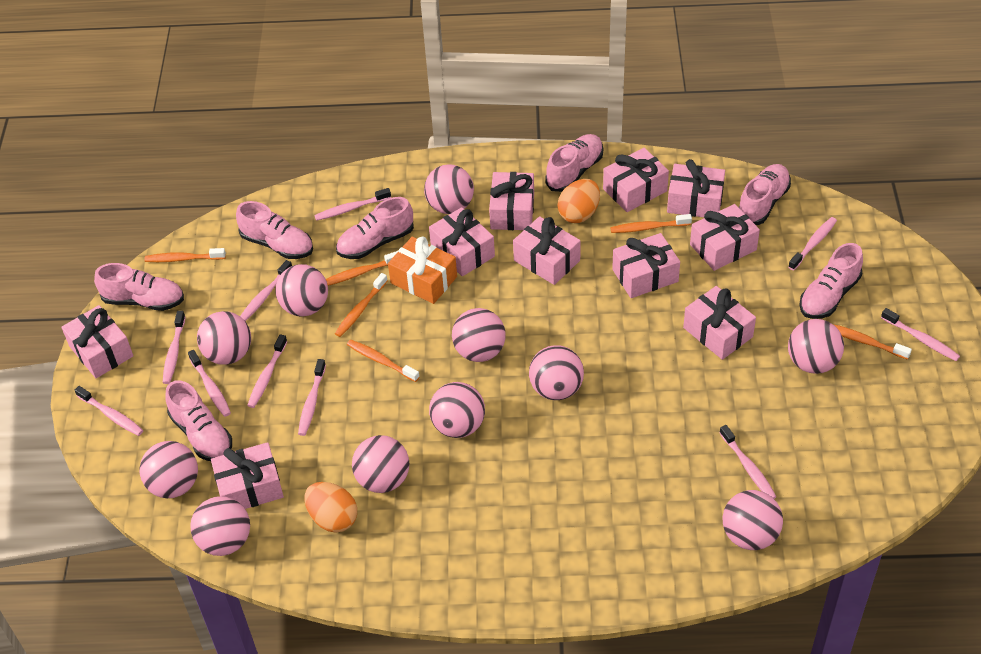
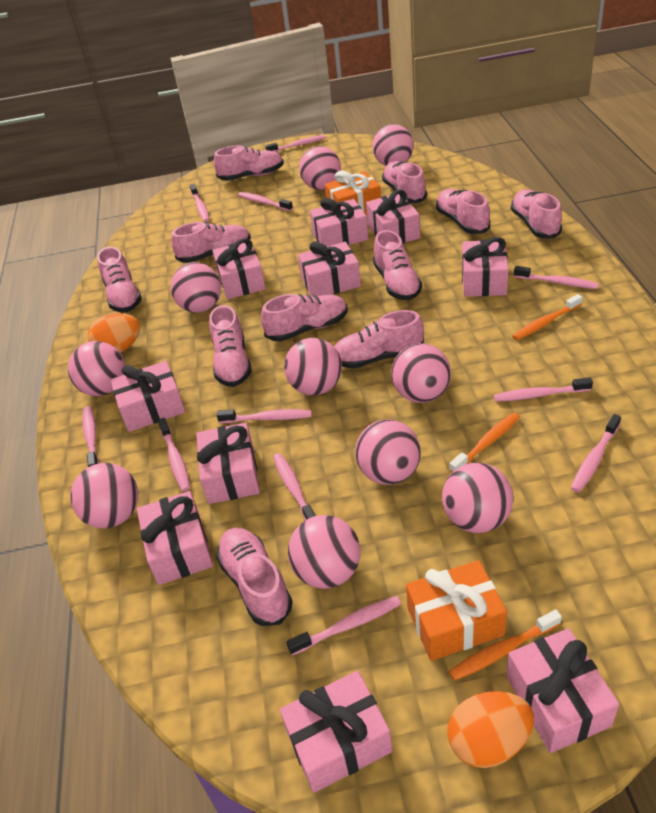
orange gift: [388,237,457,304] = 1 -> [324,171,381,215] [406,560,507,661] = 2
orange toothbrush: [144,248,226,262] [326,251,398,286] [335,273,387,337] [347,339,420,382] [611,214,692,233] [833,324,912,360] = 6 -> [449,412,520,473] [449,610,562,681] [512,294,583,340] = 3
pink ball: [140,441,198,498] [190,496,250,556] [197,311,251,365] [275,264,328,317] [352,435,409,493] [424,164,474,214] [429,382,485,438] [452,308,506,362] [529,345,584,400] [723,490,783,550] [788,319,844,374] = 11 -> [68,341,125,396] [70,463,138,528] [171,262,221,313] [284,338,342,395] [288,515,360,589] [299,146,341,190] [355,419,421,485] [373,124,413,166] [391,343,451,403] [442,463,513,533] = 10
pink shoe: [94,263,184,311] [165,380,232,461] [236,201,313,259] [336,197,414,259] [545,134,603,192] [739,164,791,225] [799,243,863,319] = 7 -> [97,247,142,312] [171,222,251,263] [209,305,252,387] [214,145,284,181] [216,528,293,626] [261,294,348,341] [334,310,424,369] [373,230,422,300] [382,161,427,203] [436,189,490,234] [511,189,562,238] = 11
pink toothbrush: [75,386,143,436] [163,311,186,384] [188,350,231,417] [240,260,292,321] [247,334,287,408] [298,359,326,436] [314,188,391,221] [720,425,776,499] [788,217,837,270] [881,308,960,361] = 10 -> [82,406,99,467] [158,418,190,491] [190,184,210,222] [217,409,312,423] [238,192,293,211] [265,135,325,152] [273,453,316,520] [286,596,401,655] [494,377,593,402] [514,266,599,289] [571,414,621,492] = 11

